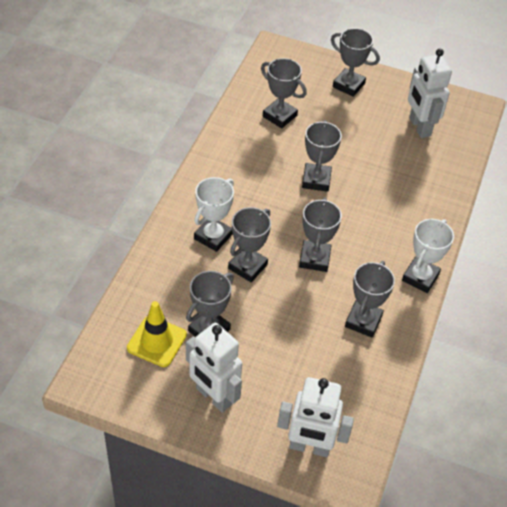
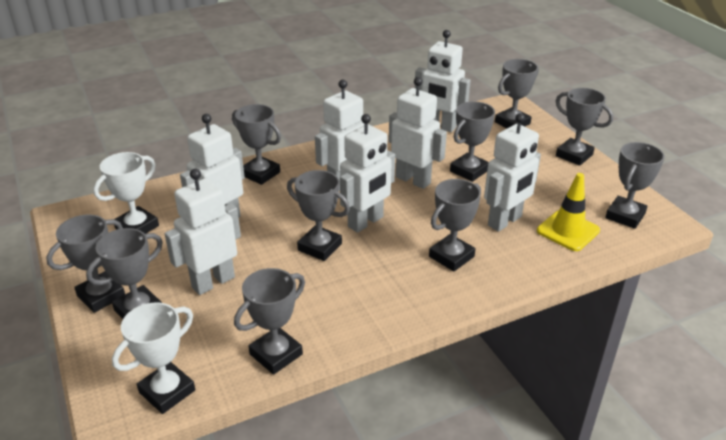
grey trophy: [186,271,234,337] [228,207,271,282] [261,58,307,128] [299,197,342,272] [302,120,342,192] [331,28,380,97] [345,261,395,338] = 7 -> [46,215,125,313] [86,228,163,319] [232,104,281,185] [234,268,305,375] [287,170,350,261] [429,179,481,271] [450,101,495,182] [495,59,539,128] [556,88,613,166] [605,142,665,229] = 10
white robot: [186,323,242,413] [277,377,354,457] [408,49,452,138] = 3 -> [165,169,241,295] [180,114,245,217] [315,80,364,191] [340,114,395,233] [389,77,447,189] [415,30,471,132] [484,113,541,232] = 7

